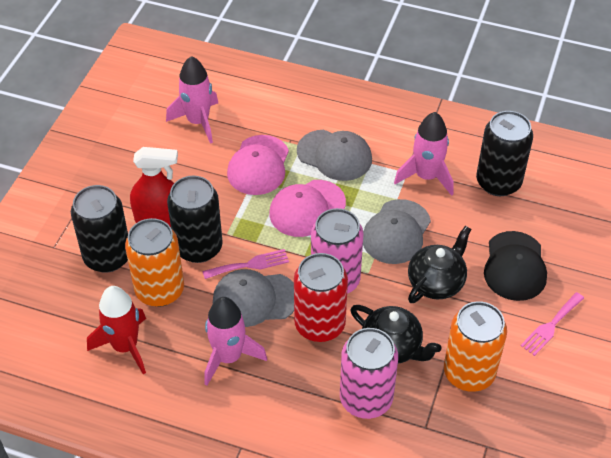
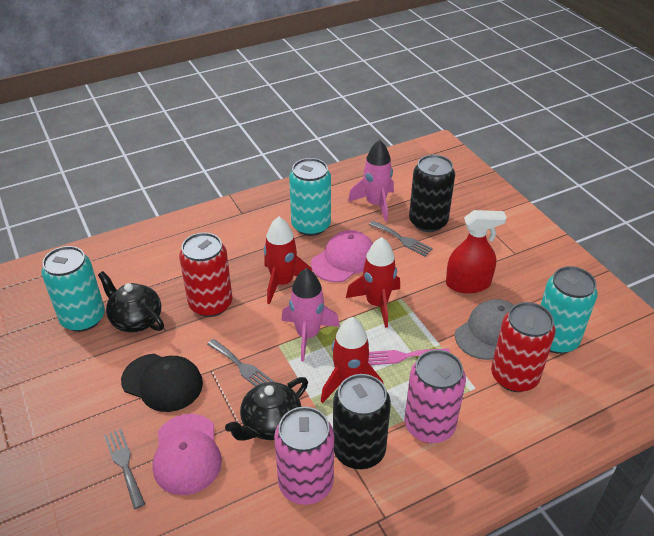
black can: [71,185,128,273] [167,176,223,263] [476,111,533,196] = 3 -> [333,374,391,469] [409,155,455,232] = 2
grey cap: [213,269,294,327] [297,130,372,181] [363,199,431,264] = 3 -> [455,299,514,360] = 1
grey fork: none = 0 -> [104,429,145,509] [207,339,274,387] [369,220,433,256] = 3
orange can: [125,218,184,307] [444,301,507,392] = 2 -> none = 0
pink fork: [202,249,289,279] [521,292,584,356] = 2 -> [368,348,450,365] = 1
pink rocket: [166,56,218,144] [204,297,267,386] [394,112,454,196] = 3 -> [281,268,340,361] [348,140,394,222] = 2
red can: [294,253,348,342] = 1 -> [179,232,232,317] [491,302,555,392] = 2
red rocket: [87,286,146,374] = 1 -> [264,217,312,304] [321,317,384,403] [346,237,400,328] = 3
turquoise can: none = 0 -> [41,246,105,332] [289,158,331,236] [541,266,598,354] = 3

